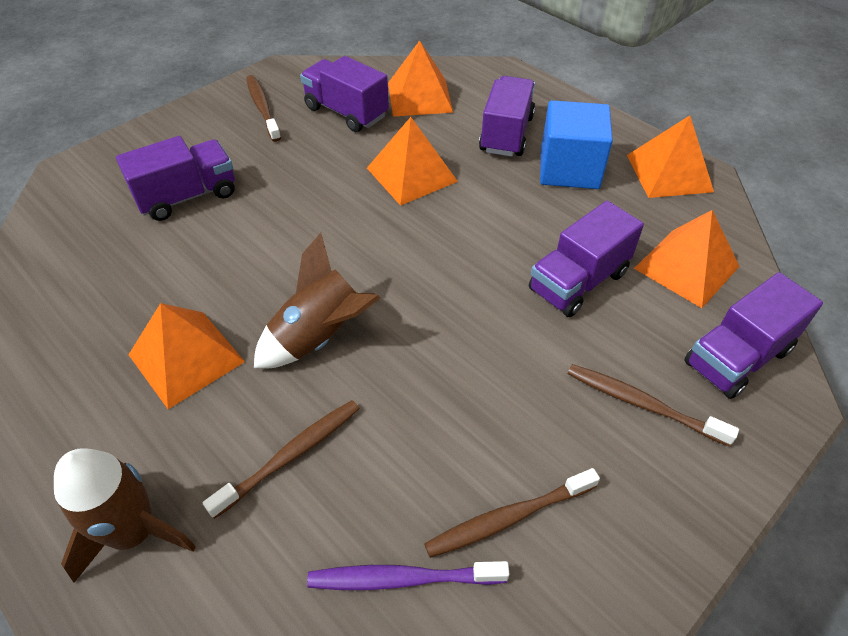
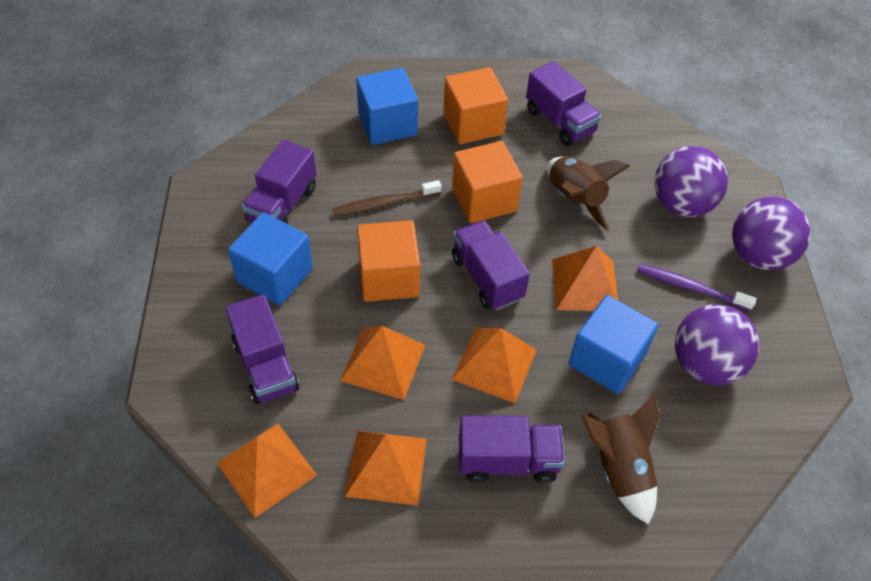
blue cube: [540,100,613,189] = 1 -> [228,212,313,305] [356,68,418,145] [569,295,659,394] = 3
brown toothbrush: [203,400,360,519] [246,75,281,142] [424,468,600,558] [568,364,739,446] = 4 -> [333,180,441,216] = 1
orange cube: none = 0 -> [357,220,420,302] [443,67,508,144] [452,141,523,223] = 3
purple ball: none = 0 -> [654,146,728,217] [675,304,759,385] [732,196,811,270] = 3

